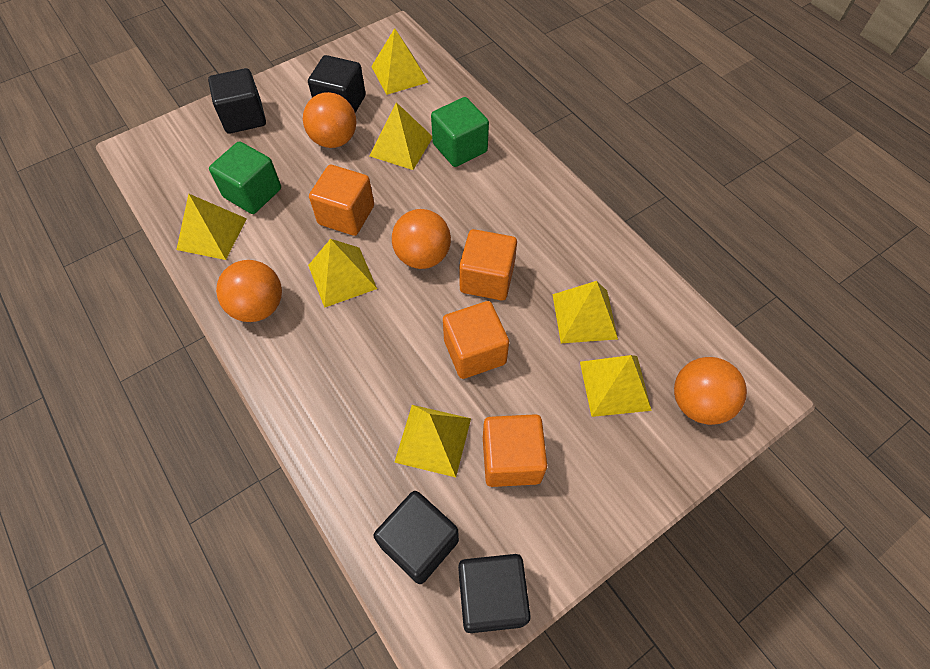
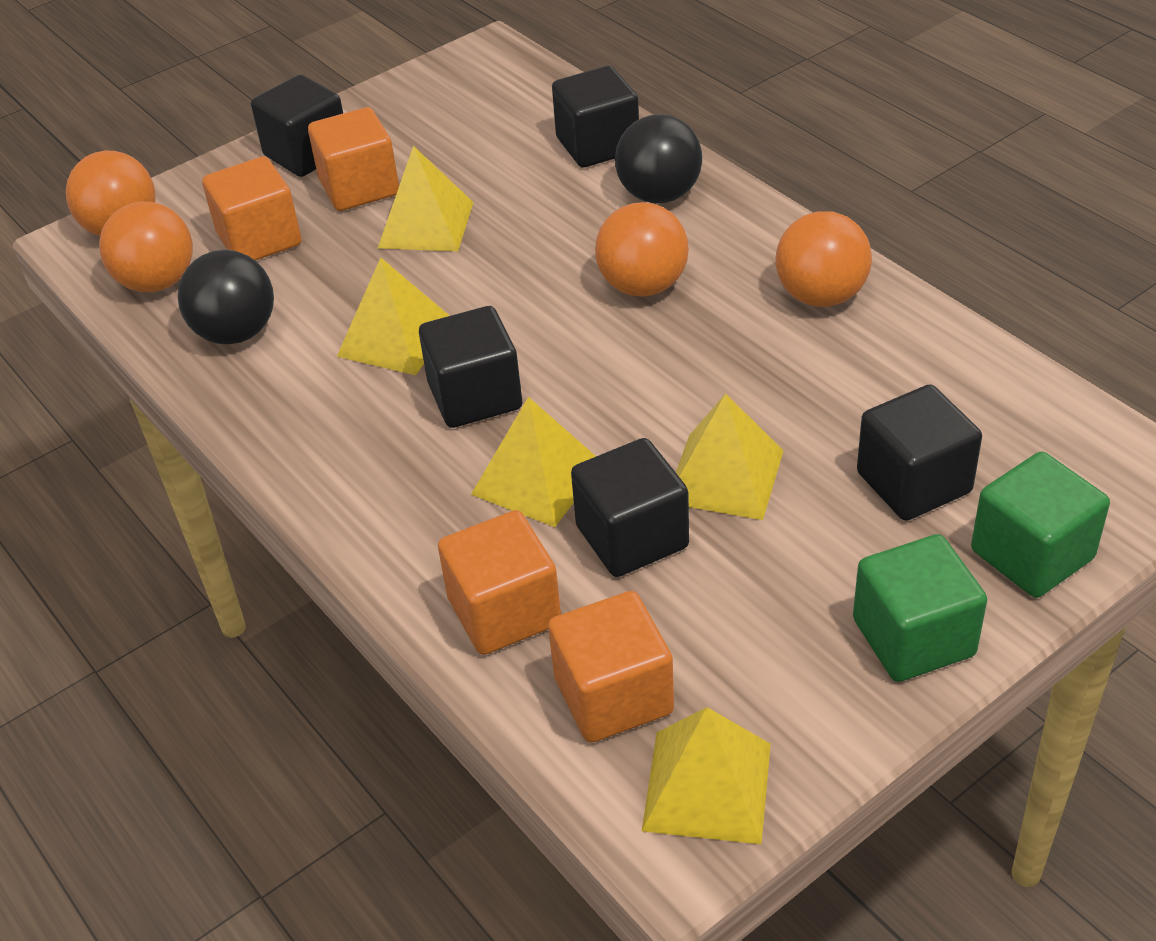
black ball: none = 0 -> [178,250,274,344] [615,114,702,203] = 2
black cube: [208,68,266,134] [308,55,366,113] [374,491,459,584] [458,554,531,633] = 4 -> [251,75,343,177] [419,306,522,428] [552,66,639,167] [571,438,689,577] [857,385,982,521] = 5
yellow pyramid: [176,194,247,260] [308,239,377,308] [369,102,432,170] [371,28,428,95] [394,405,471,477] [552,281,618,343] [580,355,652,417] = 7 -> [337,258,450,375] [378,146,474,252] [471,397,596,527] [642,707,771,844] [676,394,783,520] = 5

